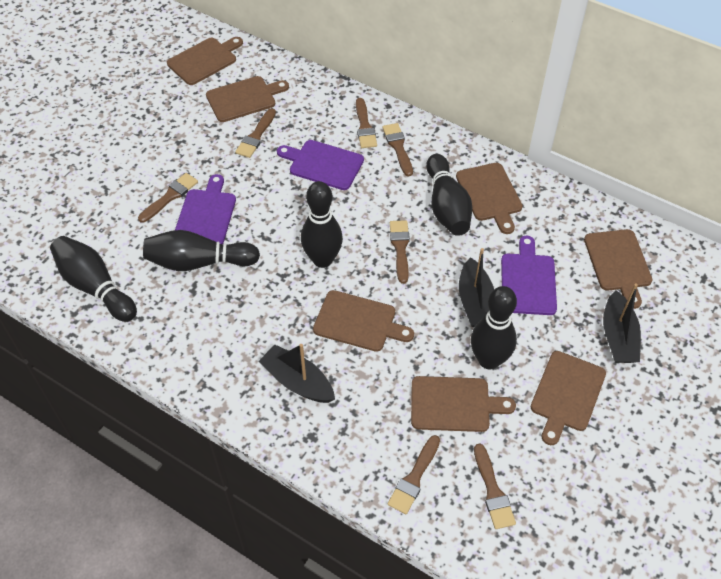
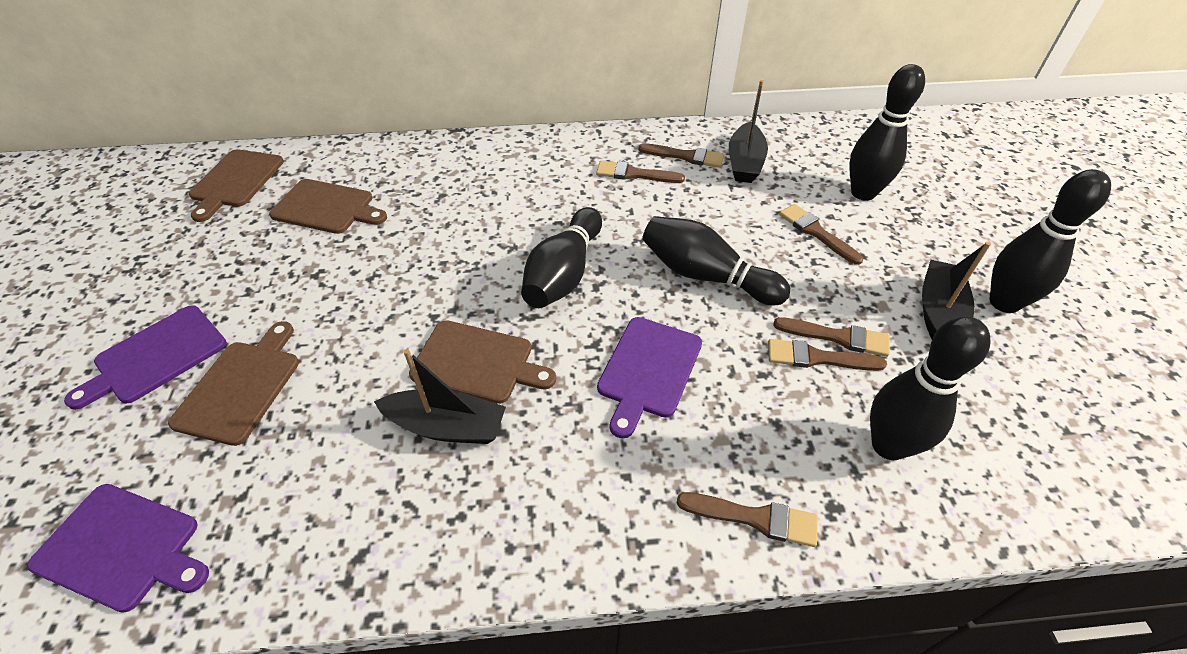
brown brush: [138,173,198,223] [235,108,276,158] [356,98,377,148] [383,123,413,176] [388,435,440,514] [390,220,410,283] [474,444,516,529] = 7 -> [596,161,685,183] [639,143,724,168] [677,492,818,547] [768,339,887,371] [773,317,890,357] [779,204,863,265] = 6
brown cutting board: [167,37,243,85] [206,76,289,122] [313,290,414,352] [411,376,516,432] [456,163,523,234] [531,351,606,445] [584,229,652,309] = 7 -> [168,321,299,446] [189,149,284,222] [269,179,387,234] [409,320,556,404] = 4

